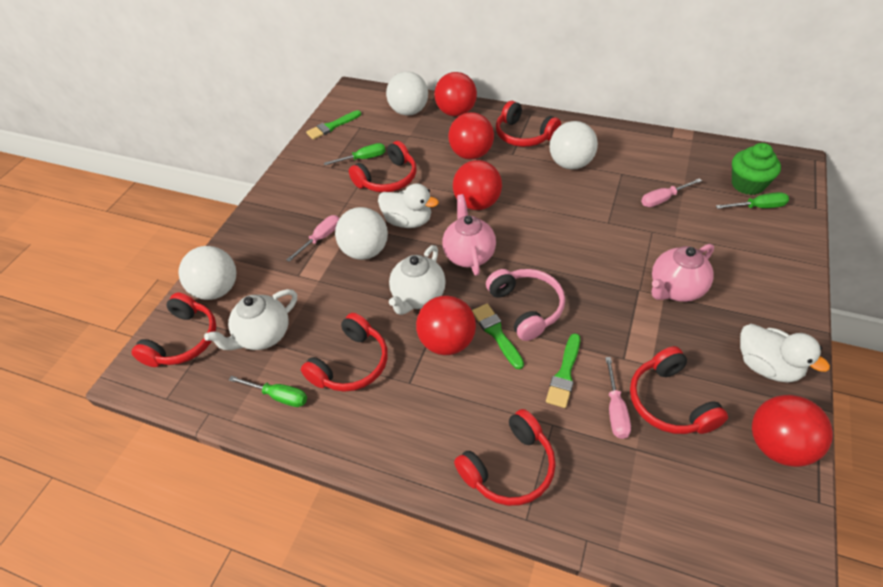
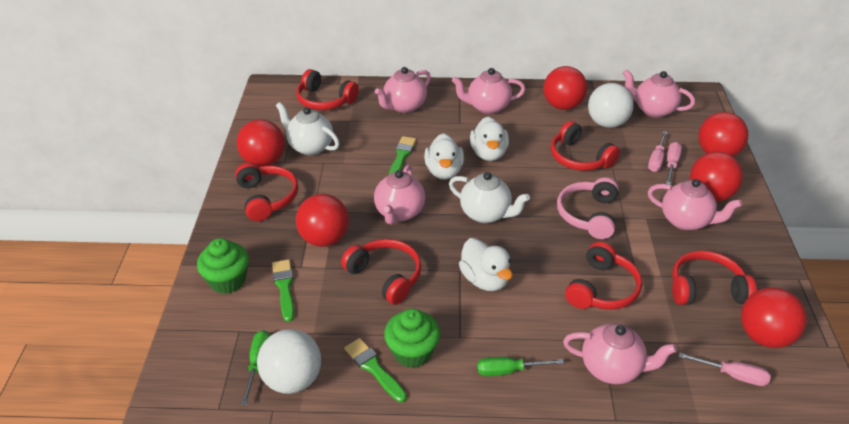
green cupcake: [732,143,781,195] = 1 -> [197,238,249,294] [384,309,440,368] = 2
green screwdriver: [229,376,307,407] [324,143,386,165] [716,192,789,209] = 3 -> [241,330,270,405] [477,357,564,376] = 2
pink teapot: [442,194,496,276] [651,244,714,302] = 2 -> [374,165,425,225] [375,67,431,113] [452,68,526,114] [563,323,677,384] [623,70,695,118] [648,179,742,231] = 6
red ball: [416,295,476,355] [434,72,477,116] [448,112,494,160] [453,160,502,210] [752,395,833,467] = 5 -> [237,119,285,167] [296,194,349,247] [543,66,587,110] [690,152,743,201] [698,112,749,157] [741,287,807,348] = 6
white ball: [178,246,236,300] [335,207,388,260] [386,71,428,116] [549,121,598,169] = 4 -> [257,329,321,394] [588,83,634,128] = 2
white duck: [378,183,439,228] [740,324,830,383] = 2 -> [424,133,464,180] [459,238,513,291] [470,117,509,161] = 3

